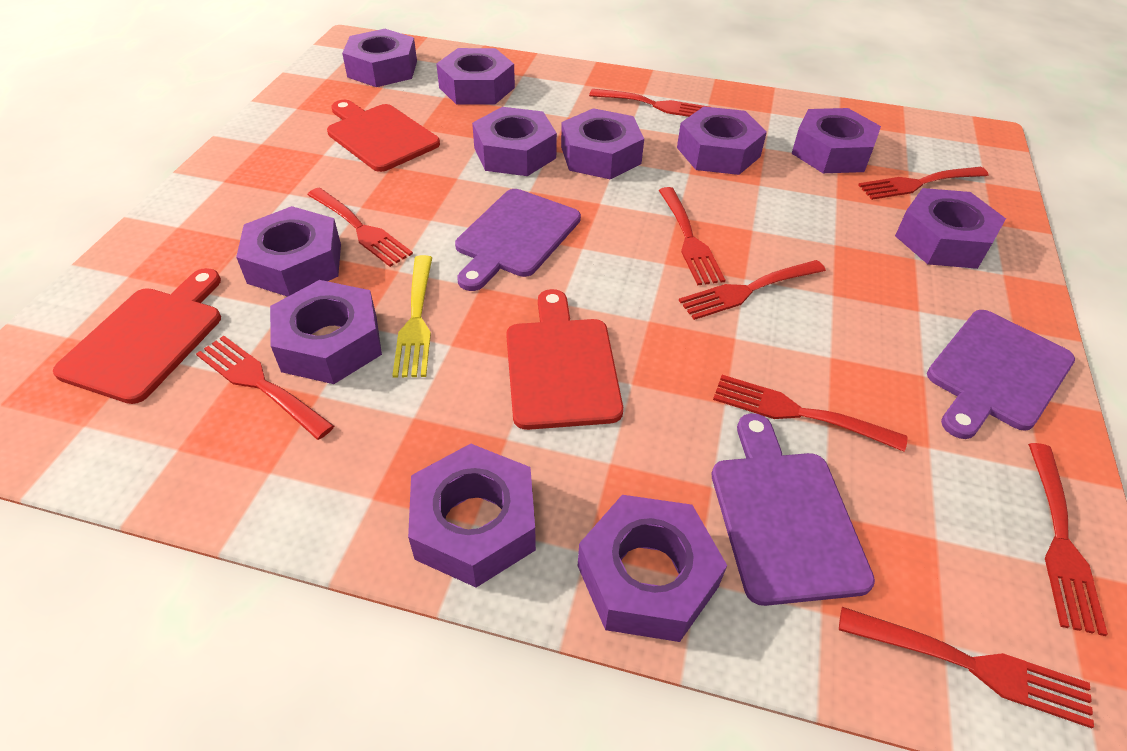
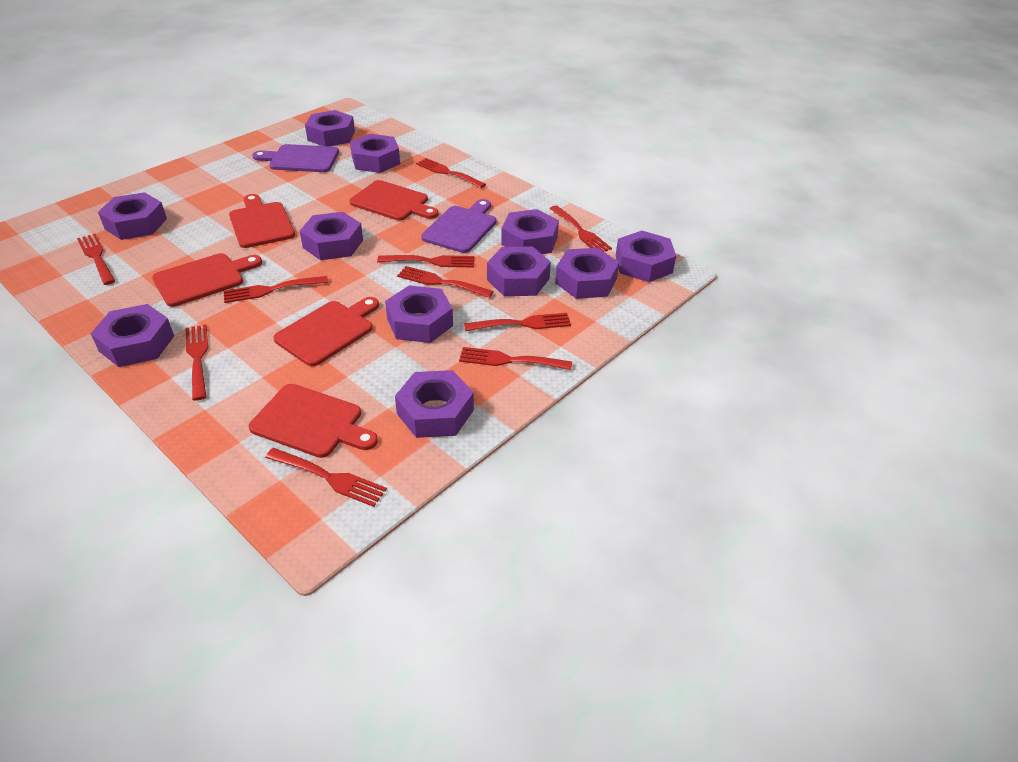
purple cutting board: [455,189,581,291] [711,413,875,606] [927,310,1075,439] = 3 -> [252,144,339,172] [421,199,496,253] = 2
red cutting board: [53,268,221,404] [327,100,440,172] [506,289,623,430] = 3 -> [152,253,262,307] [229,194,295,248] [249,384,378,458] [273,297,379,366] [350,180,438,221] = 5
red fork: [196,336,334,440] [307,188,413,267] [589,89,709,117] [658,187,726,285] [679,260,826,320] [713,375,907,452] [839,607,1094,728] [858,167,989,200] [1028,443,1108,636] = 9 -> [77,234,115,285] [185,324,208,401] [224,276,328,303] [265,448,387,507] [377,255,475,267] [397,266,494,298] [416,158,486,188] [459,347,572,370] [464,313,571,331] [550,205,612,252] = 10
yellow fork: [392,255,432,378] = 1 -> none = 0

